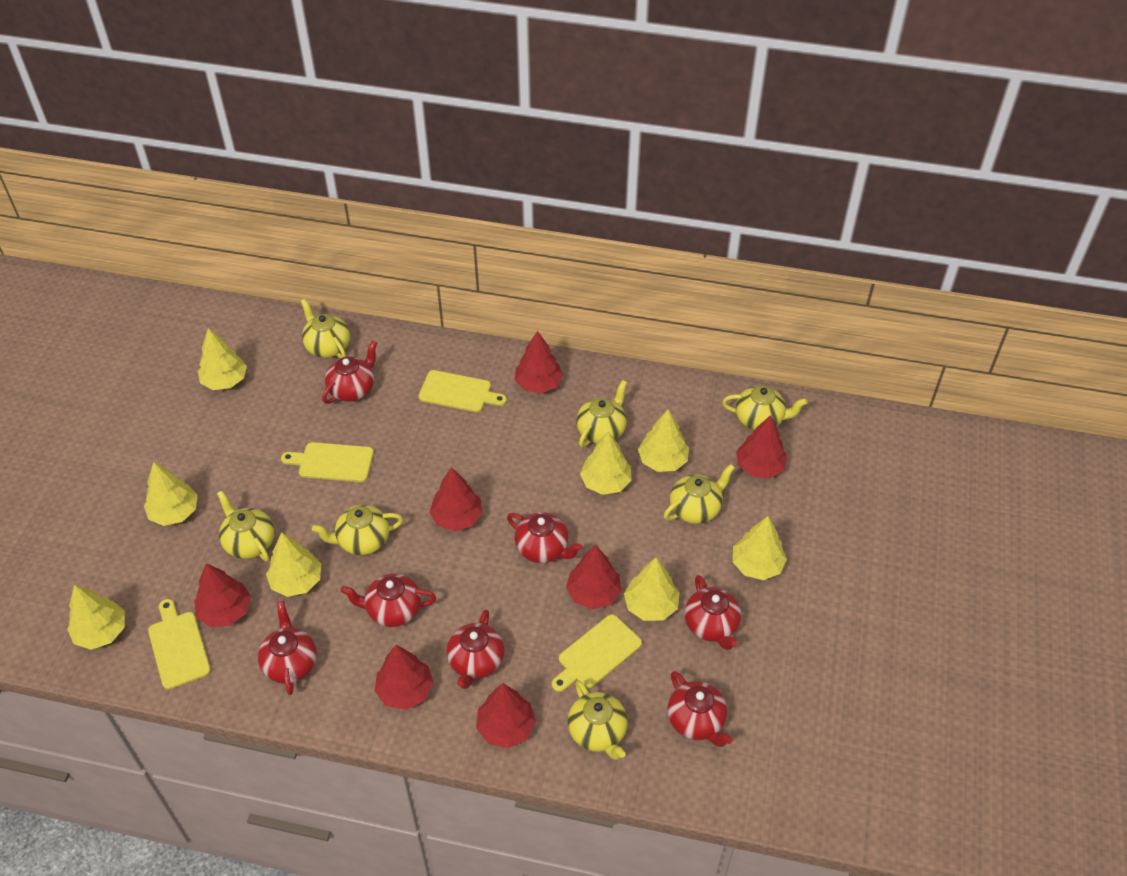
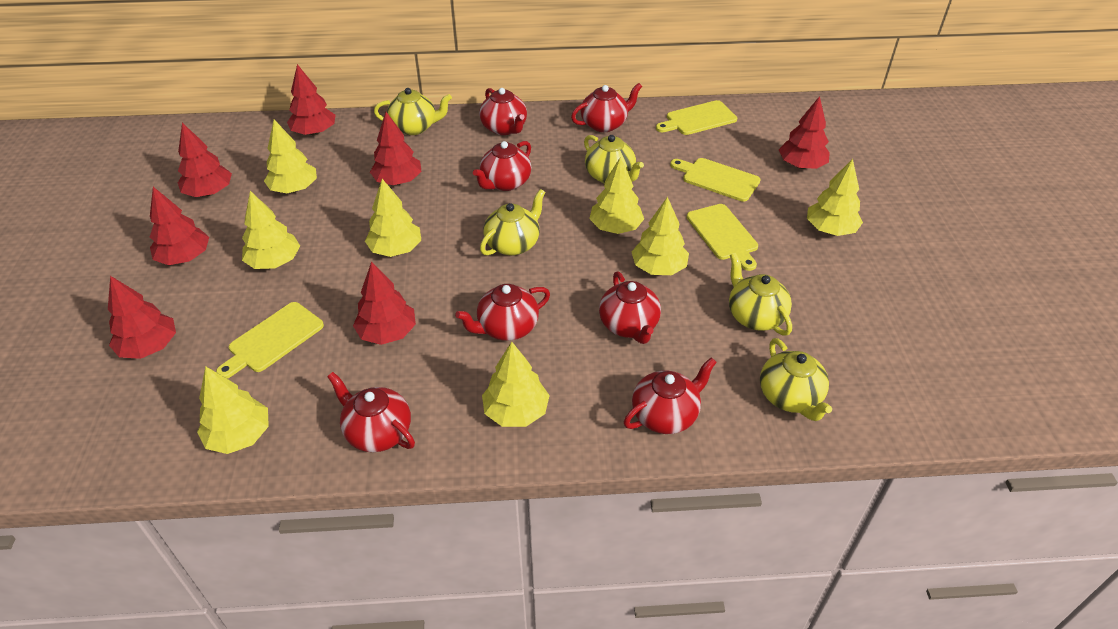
yellow teapot: [217,491,274,561] [301,299,350,359] [312,505,403,555] [567,680,628,760] [576,380,627,447] [664,464,735,524] [722,386,808,430] = 7 -> [374,88,452,135] [480,189,545,256] [584,135,644,184] [729,253,792,336] [760,338,832,421] = 5

